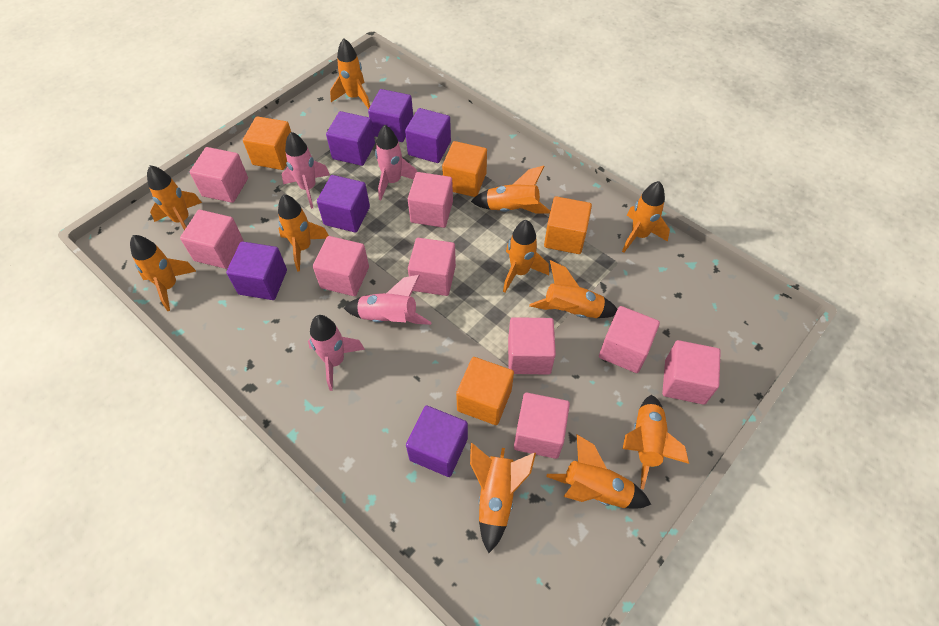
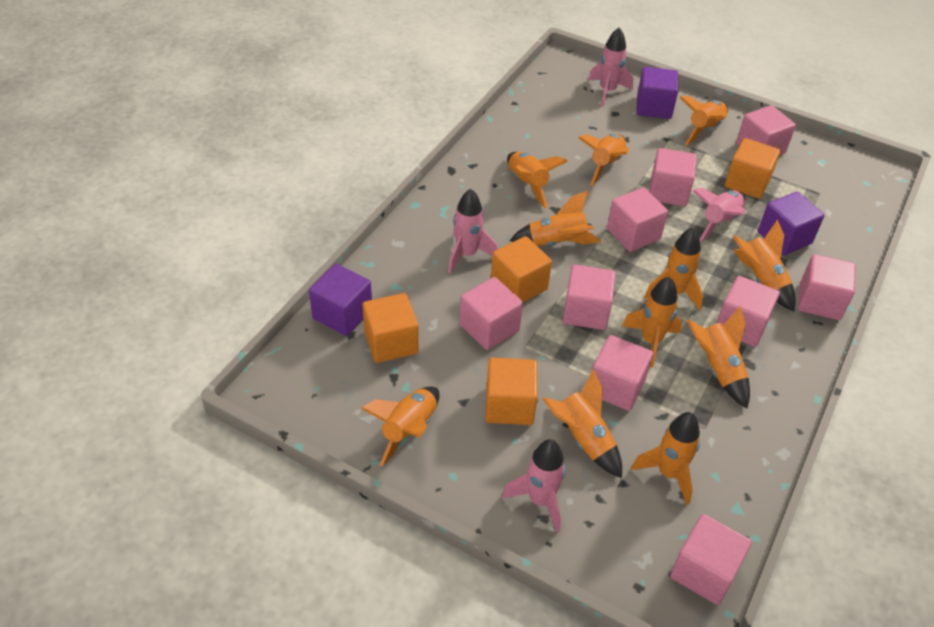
purple cube: [226,241,287,300] [317,175,370,233] [326,111,375,166] [368,89,413,142] [405,108,451,163] [406,405,468,477] = 6 -> [309,264,372,336] [636,67,678,119] [758,191,824,255] = 3

